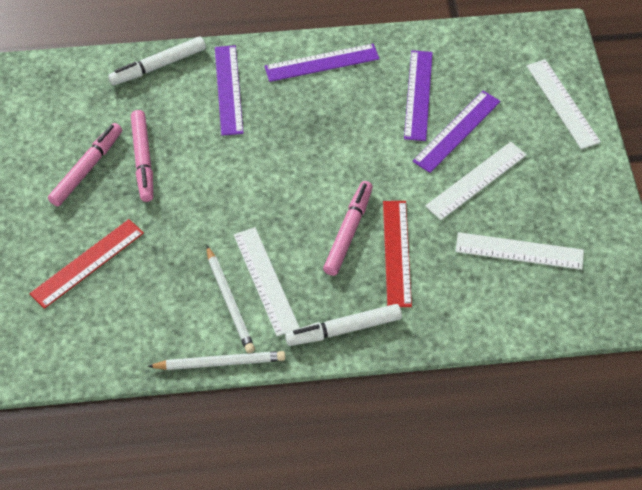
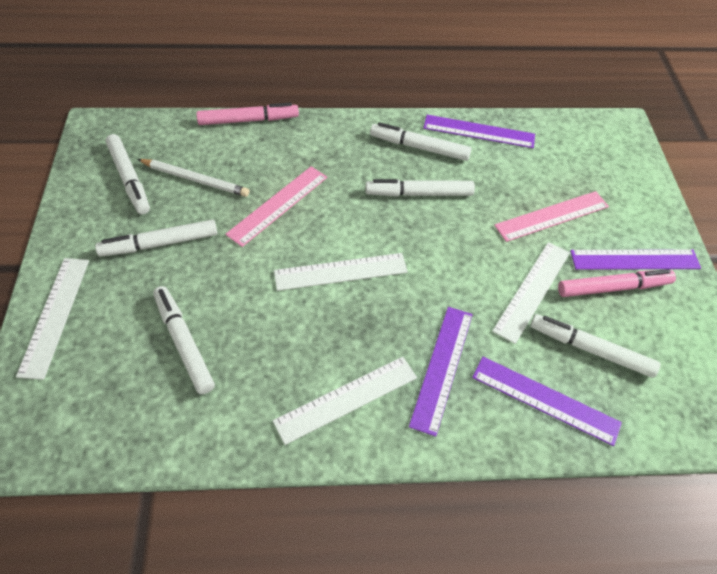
pink marker: [48,123,122,206] [131,110,153,202] [323,181,373,276] = 3 -> [196,103,299,125] [558,269,676,297] = 2
pink ruler: none = 0 -> [225,166,327,247] [494,191,609,242] = 2
red ruler: [30,219,144,309] [383,201,412,307] = 2 -> none = 0
white marker: [108,36,206,85] [285,304,402,346] = 2 -> [95,220,217,257] [105,134,150,215] [153,286,215,394] [365,179,475,197] [370,122,471,161] [530,314,660,378] = 6
white pencil: [147,351,285,370] [206,245,255,353] = 2 -> [137,159,249,197] = 1

